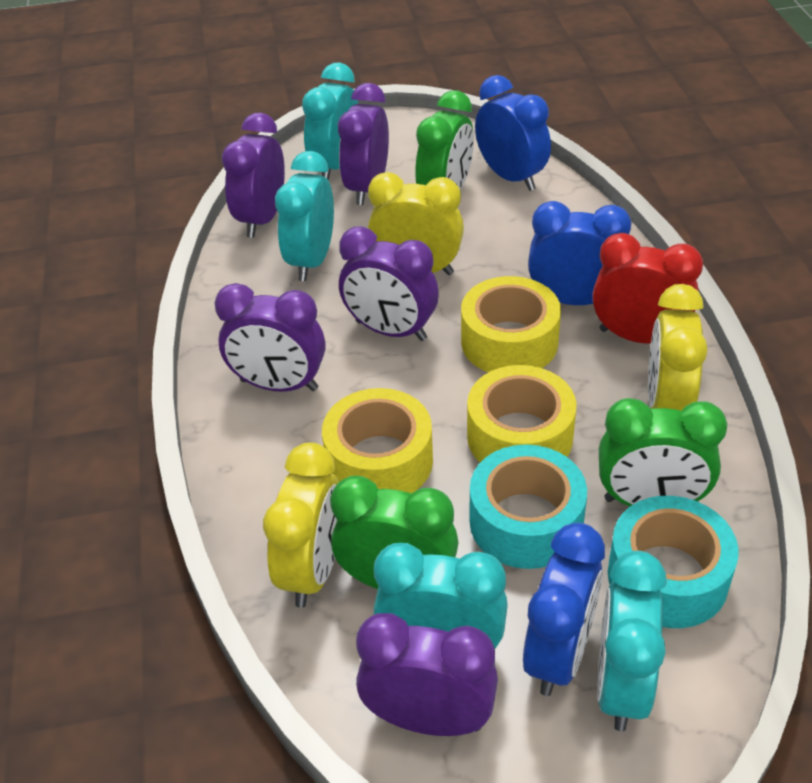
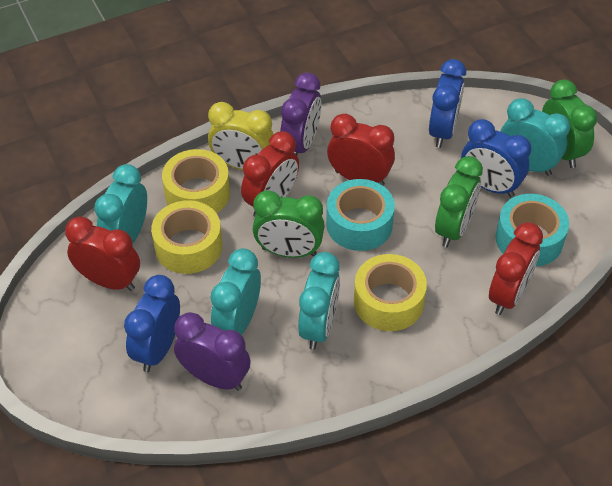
purple clock: [214,283,325,392] [222,112,285,238] [338,83,389,205] [339,226,439,341] [356,613,498,736] = 5 -> [174,312,251,391] [280,73,321,155] = 2
red clock: [592,233,703,344] = 1 -> [65,216,140,291] [241,131,299,217] [327,114,395,186] [489,222,543,315] = 4
yellow clock: [263,442,339,608] [368,172,464,275] [648,284,708,411] = 3 -> [208,102,273,170] = 1

